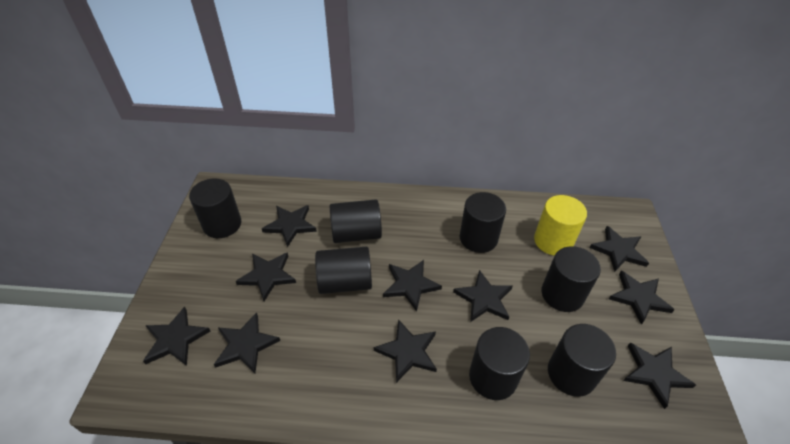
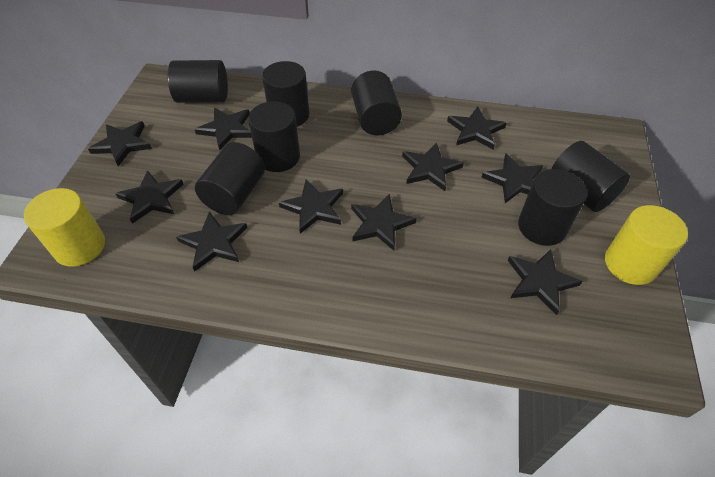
yellow cylinder: [534,195,587,256] = 1 -> [24,188,105,267] [605,205,688,285] = 2

